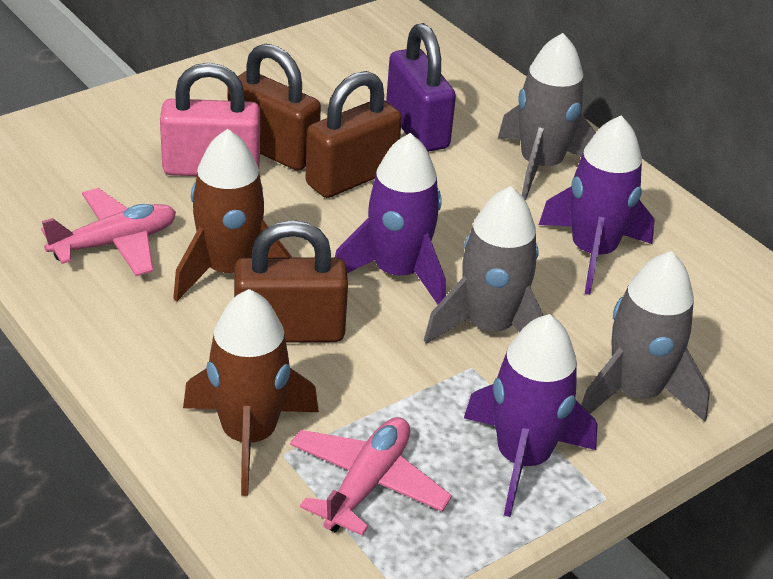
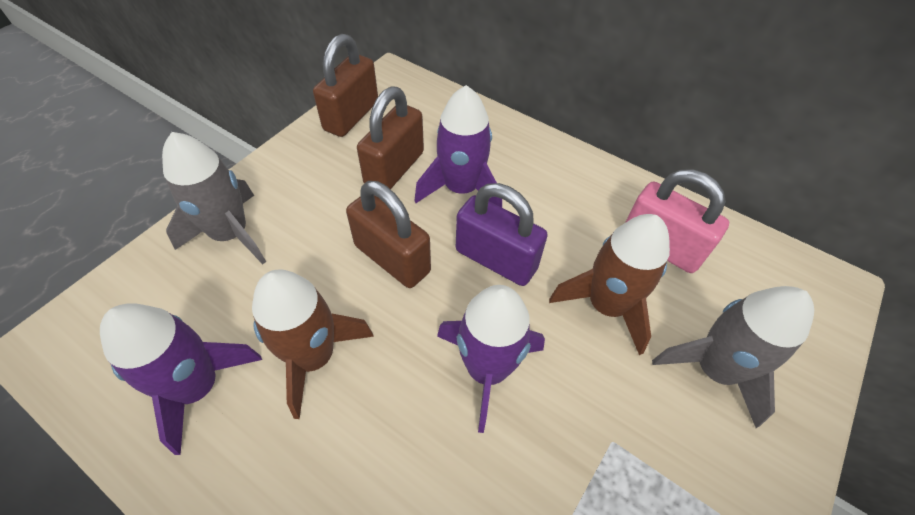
grey rocket: [424,186,544,344] [498,33,596,200] [581,251,710,422] = 3 -> [162,132,266,264] [652,286,814,428] = 2
pink plane: [41,188,176,276] [290,417,452,536] = 2 -> none = 0

